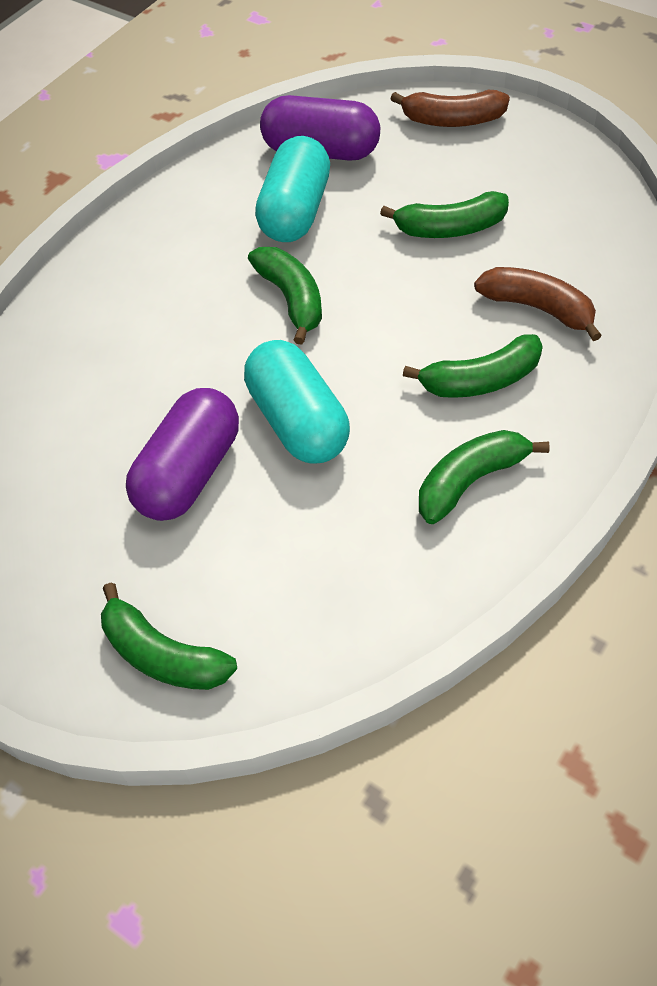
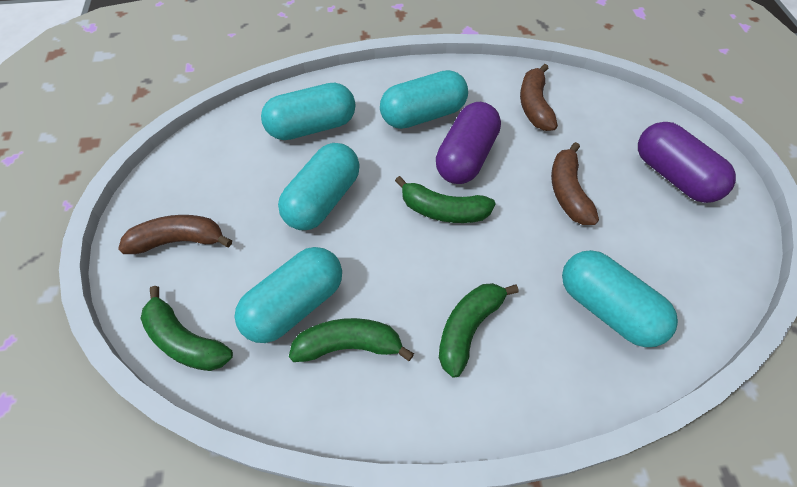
brown banana: [391,90,510,127] [474,267,602,341] = 2 -> [118,215,232,254] [520,64,558,131] [551,142,599,225] = 3
green banana: [101,583,237,690] [248,247,322,345] [380,191,509,238] [403,334,543,398] [419,430,550,524] = 5 -> [140,286,233,371] [289,318,414,362] [395,176,496,223] [439,283,519,378] = 4
turquoise capsule: [244,340,350,463] [255,136,330,242] = 2 -> [235,247,342,343] [261,83,356,140] [278,143,360,230] [380,70,468,129] [562,250,678,347] = 5

